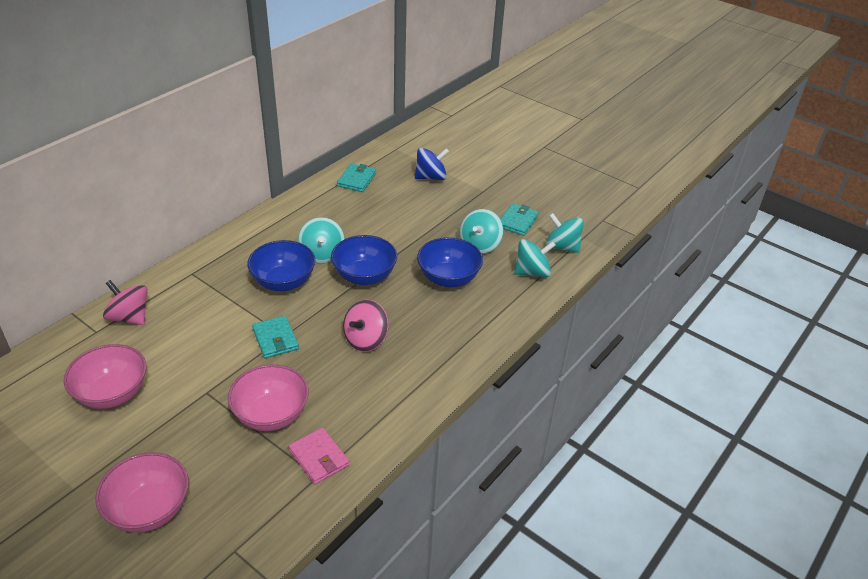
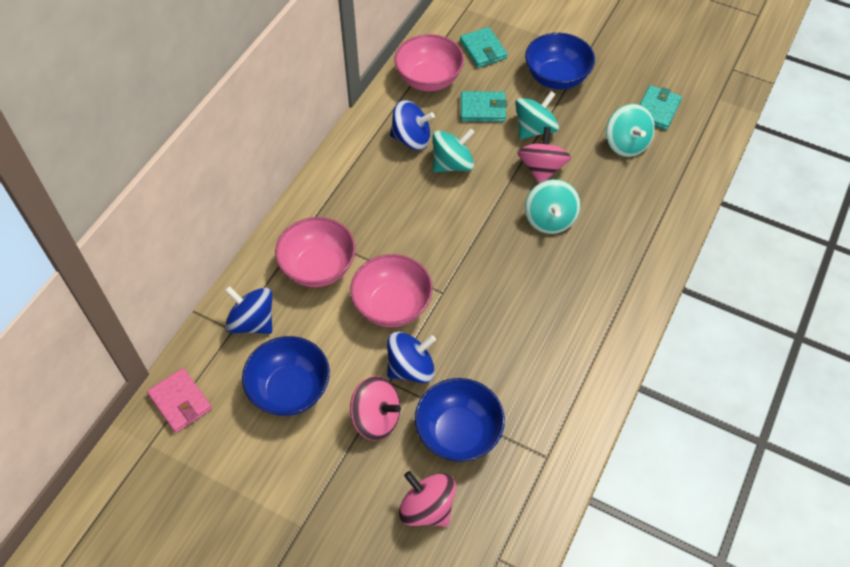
blue spinning top: [415,148,449,180] = 1 -> [224,286,272,334] [387,332,436,383] [390,100,435,150] = 3
pink spinning top: [103,280,148,325] [343,300,389,352] = 2 -> [350,376,401,440] [399,471,456,526] [517,127,571,183] = 3

